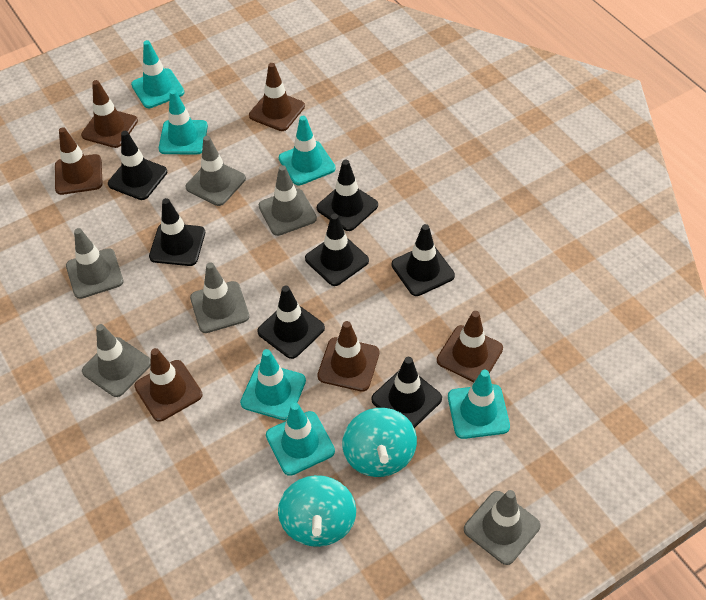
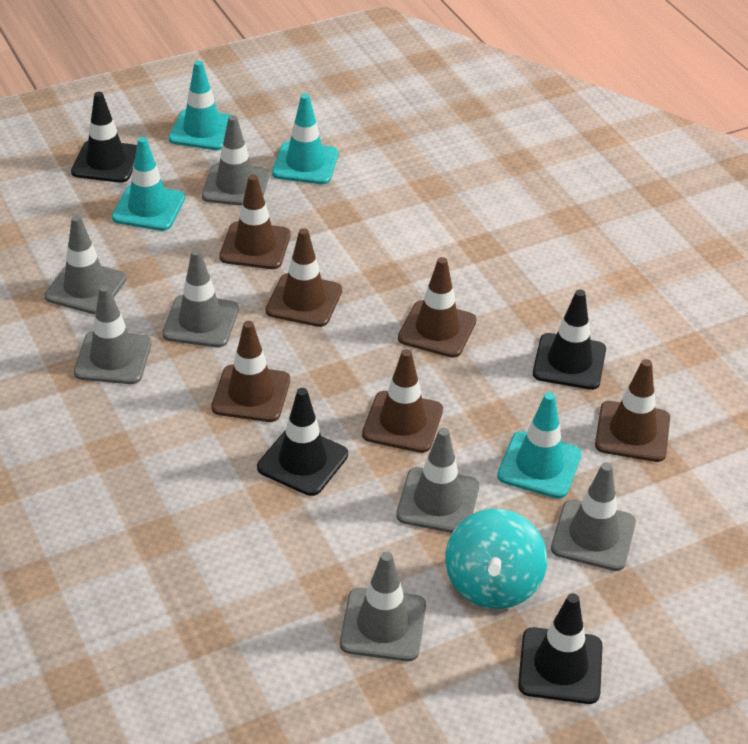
black traffic cone: [108,131,167,200] [149,198,205,266] [257,285,325,359] [305,214,369,286] [317,160,378,231] [371,357,442,428] [392,224,455,296] = 7 -> [71,92,137,183] [257,388,348,496] [518,593,603,704] [533,290,606,390] = 4
grey traffic cone: [66,228,124,299] [82,324,151,397] [186,136,246,206] [190,262,249,333] [259,165,317,236] [464,490,540,565] = 6 -> [45,215,126,314] [74,285,152,384] [162,249,239,347] [202,115,269,206] [340,552,426,661] [396,428,479,533] [551,462,636,571] = 7
turquoise spinning top: [278,475,356,547] [342,408,417,477] = 2 -> [445,509,547,609] = 1
turquoise traffic cone: [131,40,185,108] [159,89,208,155] [240,349,306,420] [266,403,335,476] [279,116,336,185] [448,370,510,439] = 6 -> [112,137,185,231] [168,61,231,150] [272,94,338,184] [497,392,582,499] = 4

